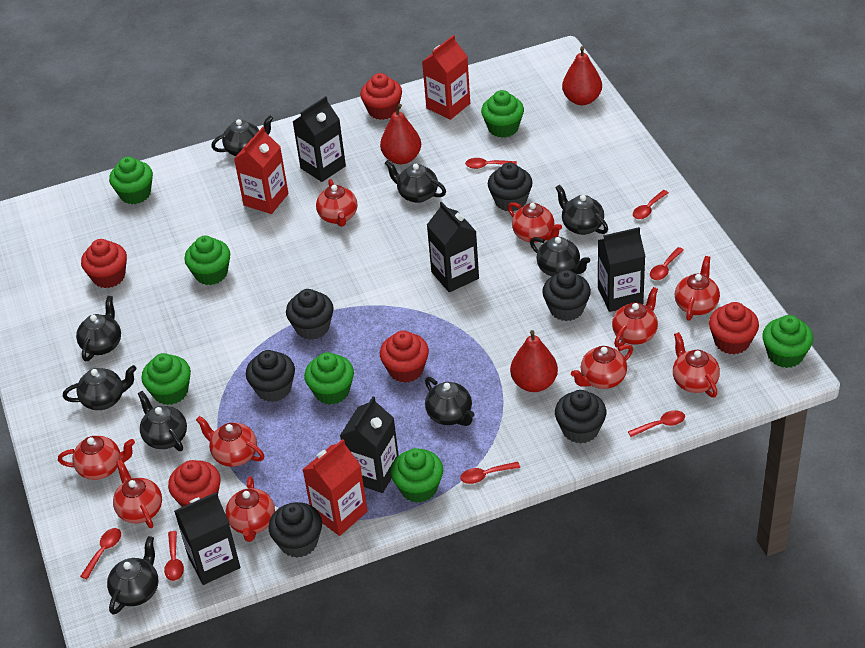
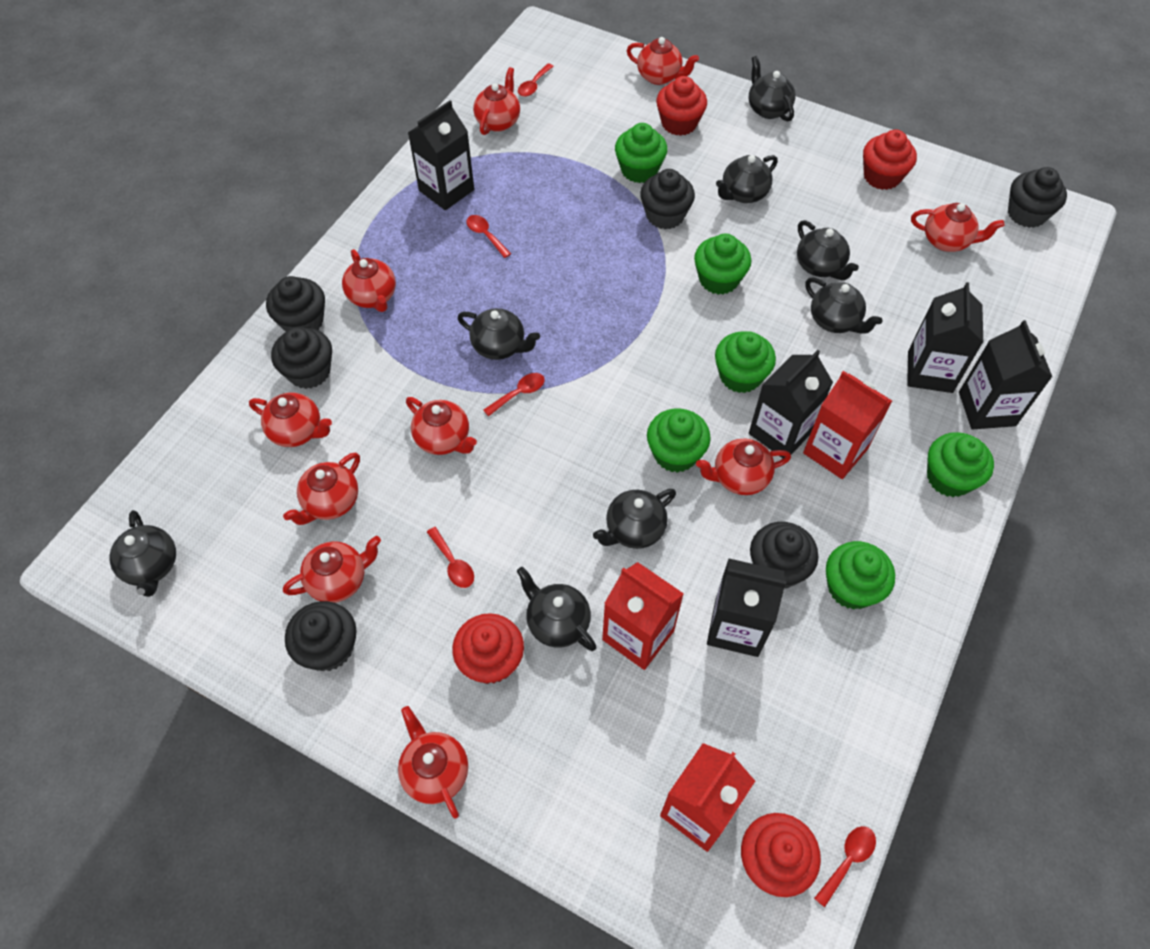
black teapot: [63,365,136,410] [76,296,121,361] [107,536,158,615] [138,391,187,451] [211,116,273,156] [385,160,446,203] [425,377,474,426] [530,237,590,276] [555,185,608,235] = 9 -> [109,510,176,597] [458,308,540,360] [517,567,597,651] [593,489,676,549] [716,155,778,203] [749,56,796,122] [797,220,859,280] [805,277,882,334] = 8
green cupcake: [109,157,153,204] [141,353,191,405] [184,236,230,285] [304,352,354,405] [391,448,443,503] [481,90,524,138] [762,315,813,368] = 7 -> [615,123,667,183] [647,408,711,473] [694,234,751,295] [715,331,776,393] [826,541,895,610] [927,432,994,497] = 6
red cupcake: [81,239,127,288] [168,460,220,507] [360,73,402,120] [380,331,429,383] [709,302,759,354] = 5 -> [452,613,524,684] [656,76,707,136] [741,813,821,897] [863,130,917,190] = 4
red pear: [380,104,421,164] [510,330,558,392] [562,46,602,105] = 3 -> none = 0
red spoon: [80,528,121,579] [164,531,184,581] [460,462,520,484] [465,158,517,169] [628,410,685,437] [633,190,669,219] [650,247,684,280] = 7 -> [427,527,474,588] [466,215,511,258] [483,373,545,416] [518,63,554,97] [814,826,876,907] = 5

